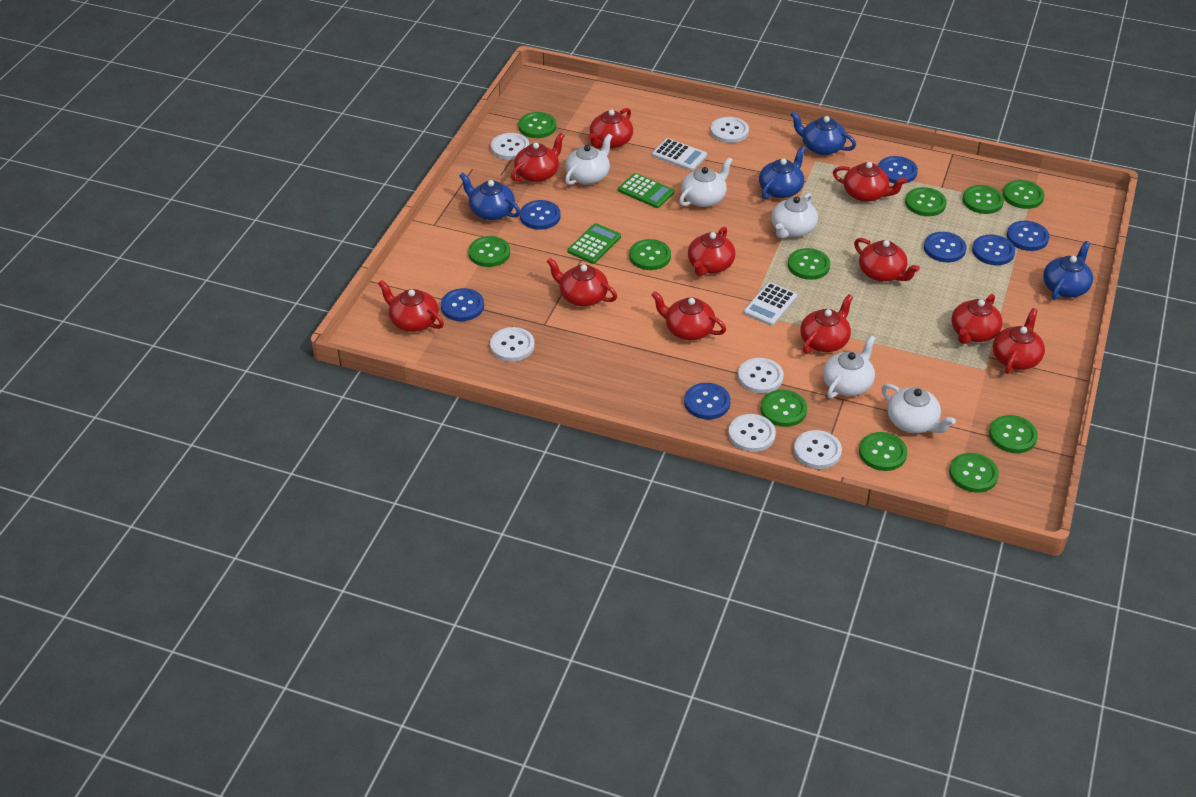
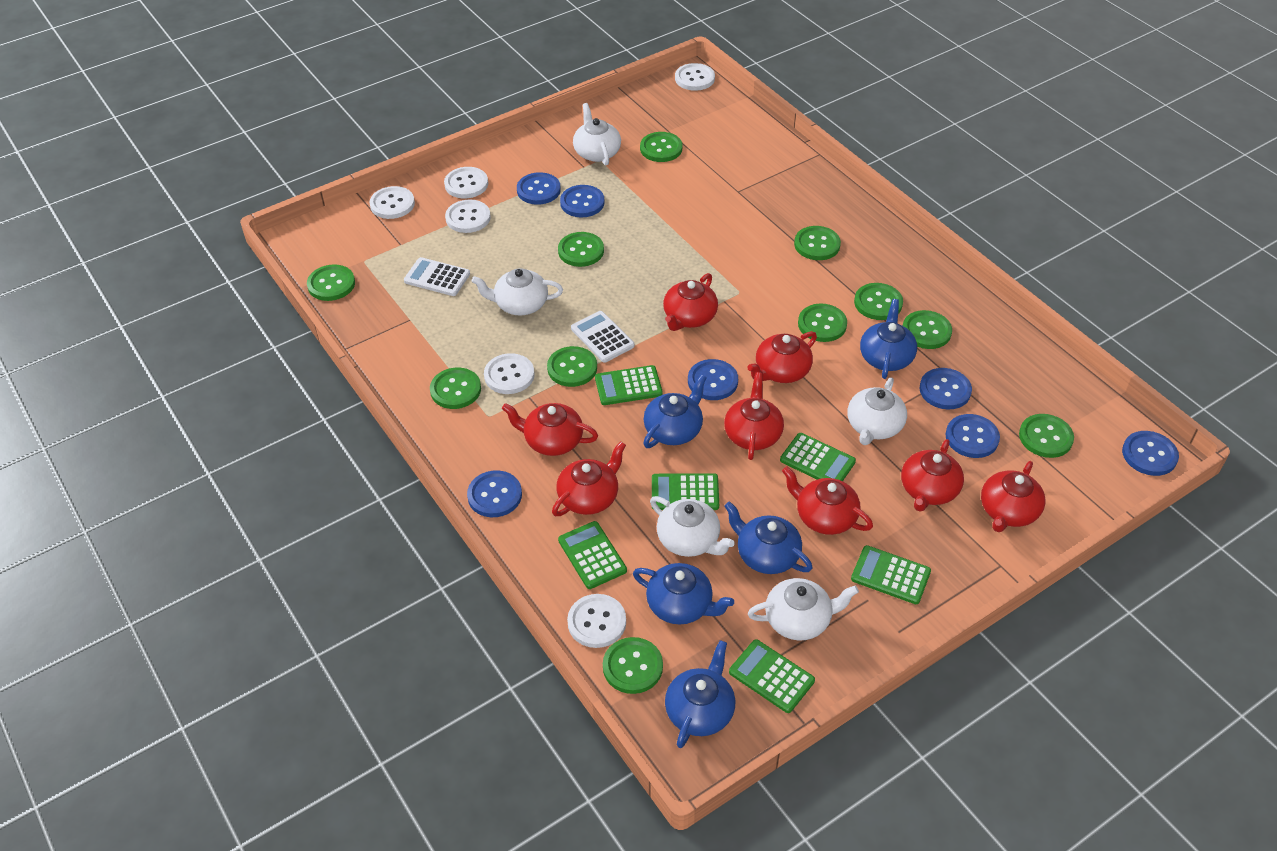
blue teapot: [459,172,520,220] [759,147,805,199] [791,112,856,155] [1043,241,1093,300] = 4 -> [633,563,734,625] [643,374,707,448] [665,640,735,748] [724,501,812,574] [860,299,917,379] = 5
green calculator: [568,223,621,264] [618,173,674,208] = 2 -> [558,521,627,589] [595,365,663,405] [652,473,719,510] [729,639,815,713] [780,433,856,481] [851,545,931,604] = 6
red teapot: [378,280,444,332] [511,133,565,182] [546,258,617,306] [588,108,633,149] [652,291,726,340] [688,227,735,276] [800,294,853,354] [833,162,907,202] [854,238,920,282] [951,294,1003,344] [993,308,1045,374] = 11 -> [502,403,598,456] [552,441,626,516] [663,273,718,331] [724,372,784,460] [747,331,817,383] [782,466,873,535] [901,439,964,512] [981,461,1045,532] = 8

